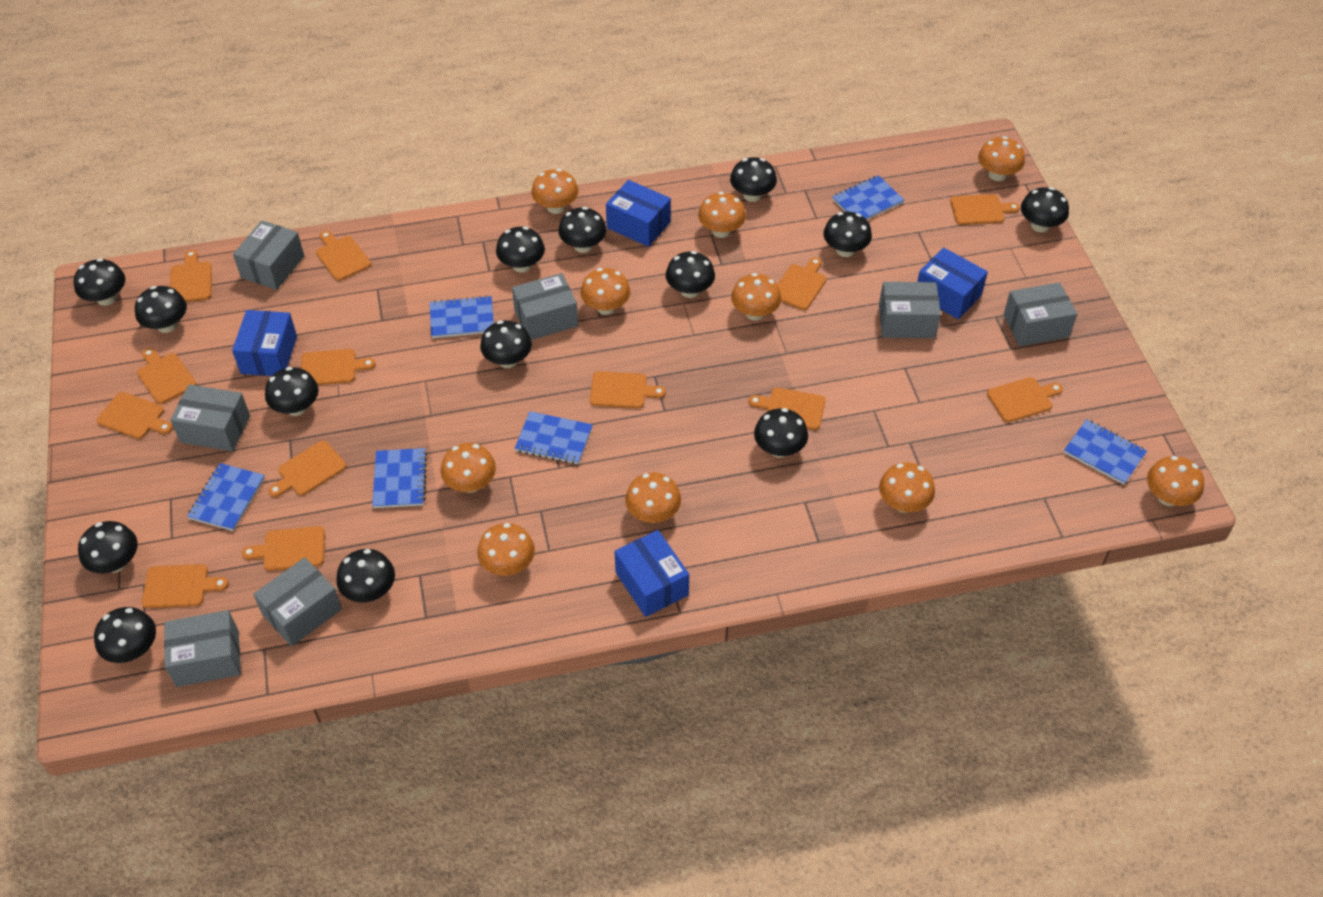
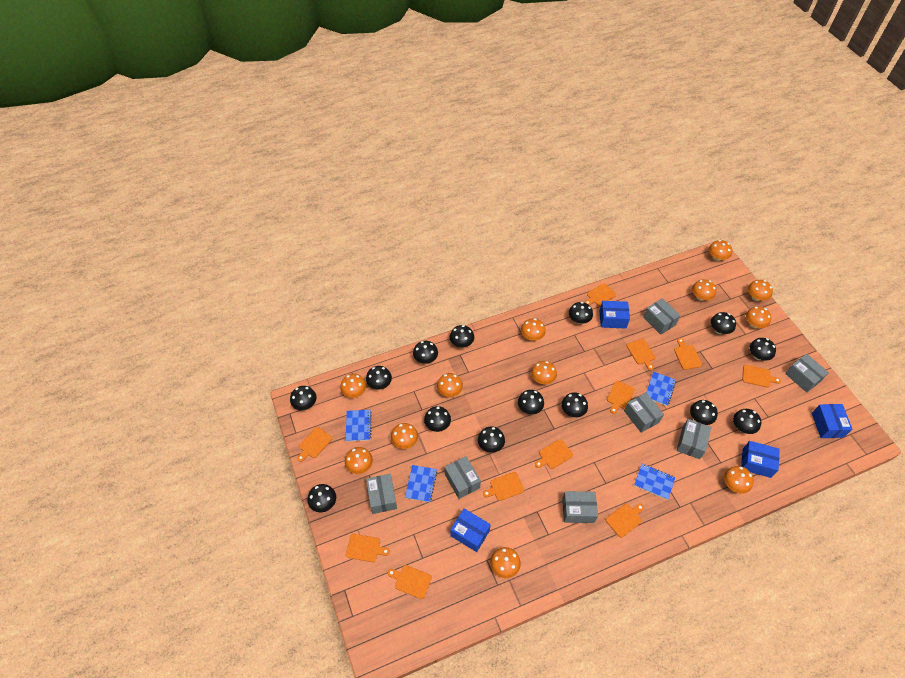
blue notebook: [187,463,265,531] [372,448,427,508] [430,296,494,338] [515,411,593,464] [832,175,904,220] [1064,419,1147,485] = 6 -> [346,410,372,441] [405,465,437,502] [634,464,675,500] [646,371,676,406] = 4
orange cutting board: [97,392,173,439] [137,348,196,404] [142,564,229,608] [170,250,212,302] [242,526,325,571] [268,441,346,497] [301,349,376,385] [316,231,371,281] [590,371,666,408] [748,387,826,430] [777,257,826,310] [950,194,1020,225] [987,377,1063,422] = 13 -> [297,427,332,462] [346,534,390,562] [388,565,432,599] [483,472,524,501] [535,439,573,469] [585,283,616,306] [606,504,644,538] [607,380,635,414] [627,339,655,370] [674,338,702,370] [743,365,781,388] = 11
orange mushroom: [441,443,496,493] [477,523,535,576] [531,169,579,214] [580,268,631,315] [625,473,681,523] [698,192,746,238] [731,273,781,321] [879,462,935,513] [978,136,1025,181] [1147,456,1204,506] = 10 -> [340,374,366,398] [345,447,373,474] [391,423,418,449] [437,373,463,397] [490,547,521,578] [521,318,546,341] [531,361,557,384] [692,279,717,301] [709,240,732,261] [724,466,754,494] [746,306,771,328] [748,280,773,301] = 12

